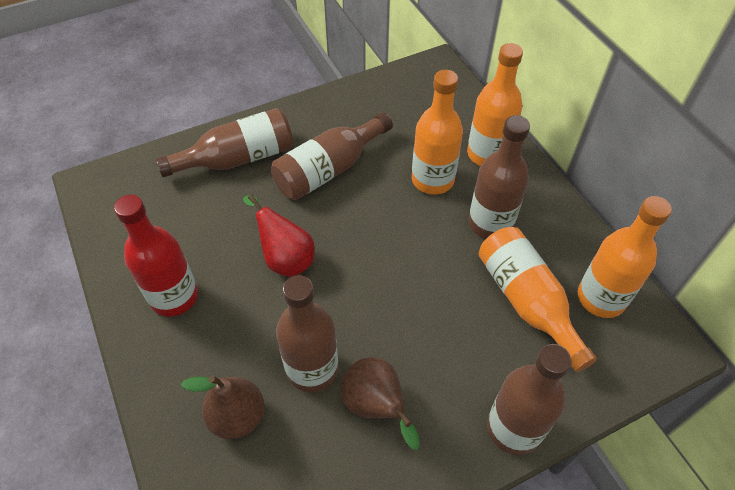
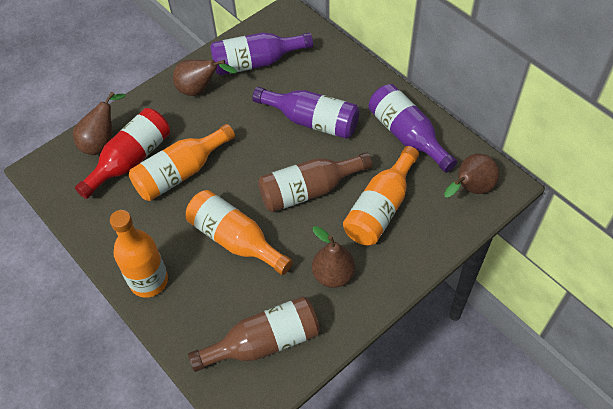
brown bottle: [156,108,293,178] [271,112,393,200] [276,275,338,392] [469,115,530,239] [487,344,572,455] = 5 -> [188,296,320,372] [258,152,372,212] = 2
brown pear: [181,375,265,439] [341,357,420,450] = 2 -> [73,92,126,155] [173,60,237,96] [312,226,355,288] [444,154,499,198] = 4
purple bottle: none = 0 -> [210,32,313,75] [252,87,359,139] [369,84,457,173] = 3
red pear: [243,194,315,277] = 1 -> none = 0

